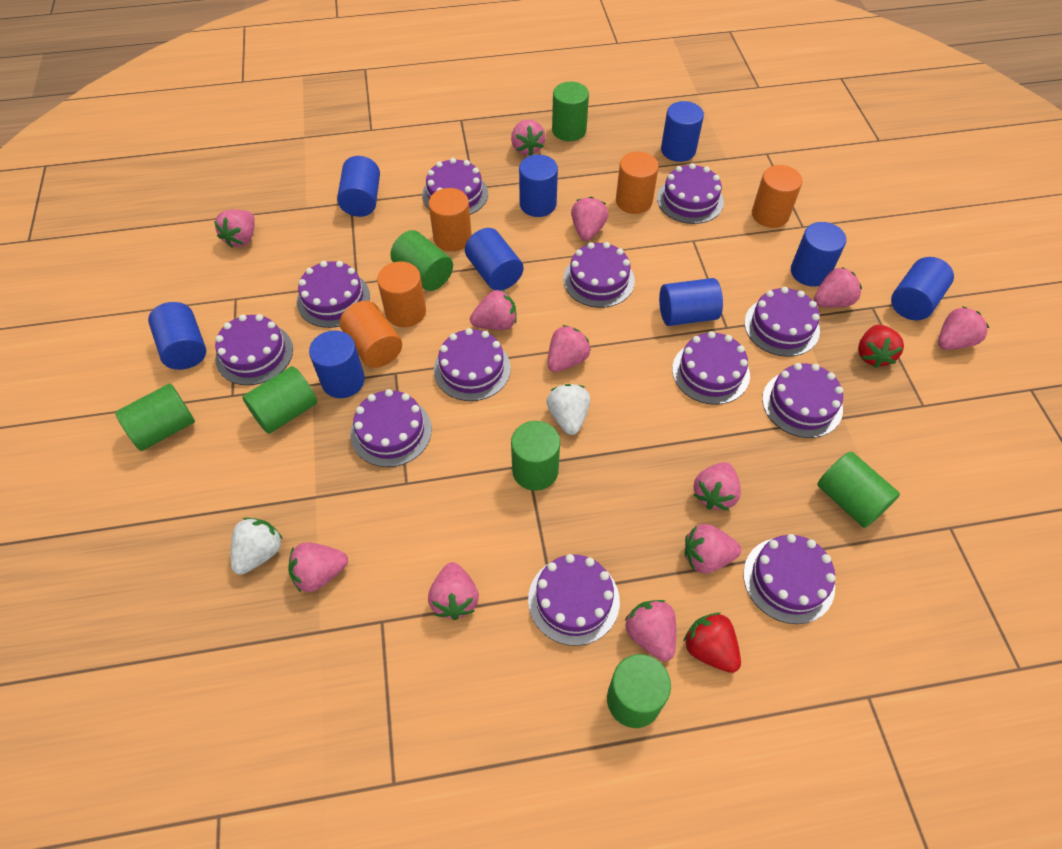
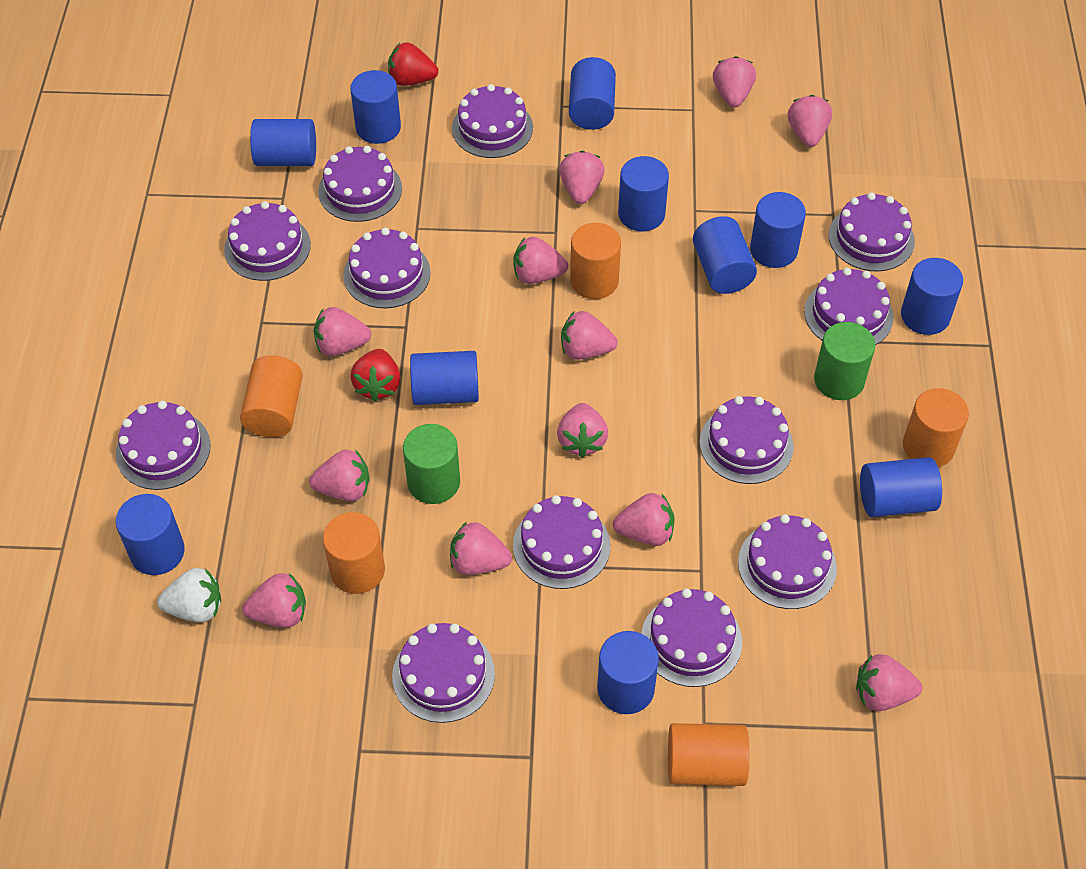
blue cylinder: [148,302,206,370] [309,331,365,398] [337,156,380,217] [465,228,523,291] [519,155,558,217] [659,278,723,326] [661,101,704,162] [791,222,846,287] [891,257,954,320] = 9 -> [116,494,185,575] [250,119,316,166] [350,70,401,144] [410,351,479,405] [569,57,616,130] [597,631,659,714] [618,156,669,231] [693,216,757,294] [750,192,806,268] [860,457,942,517] [901,258,963,335] = 11
green cylinder: [115,384,195,451] [243,366,317,434] [390,230,453,291] [511,421,560,491] [552,82,589,141] [607,654,671,728] [817,452,900,528] = 7 -> [403,424,460,504] [814,322,875,400] = 2
white strawberry: [231,518,283,575] [546,384,590,435] = 2 -> [157,568,221,622] = 1

